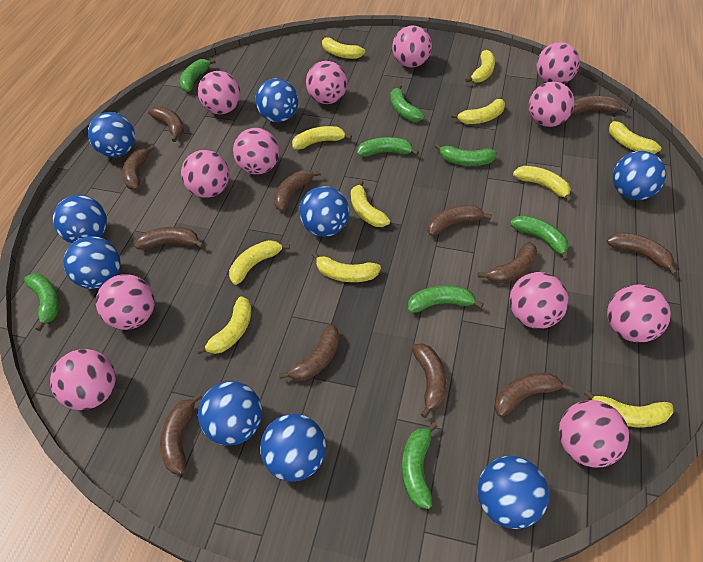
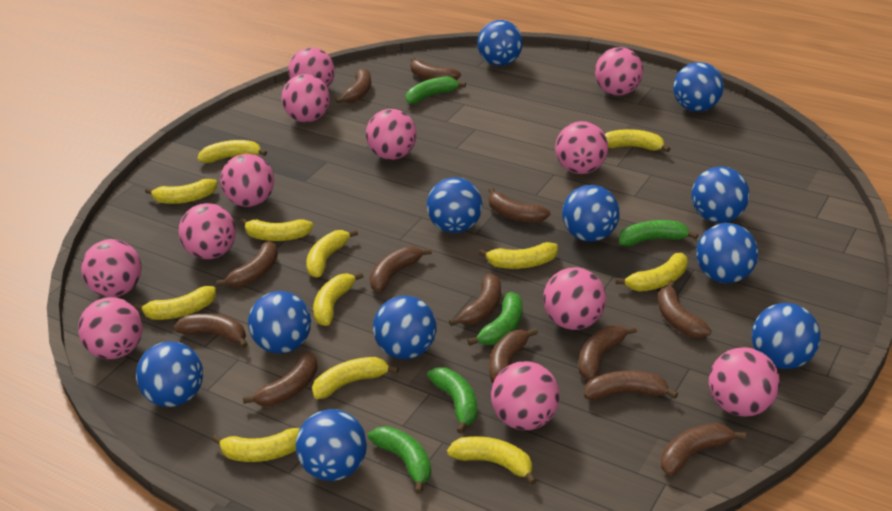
blue ball: [53,195,107,244] [63,236,120,289] [88,112,135,157] [198,381,262,446] [255,78,298,123] [260,414,326,482] [299,186,349,237] [478,456,549,529] [613,151,666,200] = 9 -> [136,341,203,407] [248,291,311,354] [296,409,367,481] [373,296,437,359] [427,177,482,233] [477,20,523,66] [562,185,620,242] [673,62,724,112] [692,167,750,223] [696,223,758,283] [752,303,820,369] = 11
brown banana: [122,145,155,190] [135,227,204,250] [148,106,184,142] [160,393,202,475] [274,170,321,211] [279,324,339,381] [412,343,447,418] [427,205,492,236] [478,242,537,284] [494,373,573,417] [572,96,628,114] [607,232,678,275] = 12 -> [174,314,248,348] [216,241,278,287] [243,352,318,406] [335,68,371,104] [370,246,432,292] [410,57,461,80] [449,273,501,326] [488,187,551,223] [489,328,538,383] [579,325,637,380] [584,370,678,400] [658,280,711,338] [661,423,746,476] = 13
green banana: [24,274,59,331] [180,59,216,92] [357,137,419,157] [390,84,424,122] [402,422,438,509] [408,285,483,313] [435,143,497,166] [510,215,569,261] = 8 -> [368,426,431,494] [406,76,466,104] [427,367,477,434] [467,292,522,346] [619,220,698,246] = 5
yellow banana: [196,296,252,354] [229,240,290,285] [292,126,352,150] [312,252,381,282] [322,35,365,59] [351,180,390,227] [451,99,505,124] [465,50,495,83] [513,166,573,203] [584,389,673,428] [609,117,661,154] = 11 -> [134,286,216,320] [145,179,217,204] [198,140,267,163] [212,428,300,462] [240,218,313,241] [306,229,358,278] [312,357,399,399] [313,272,364,326] [447,436,537,485] [478,242,558,269] [605,129,670,152] [616,253,688,291] = 12

